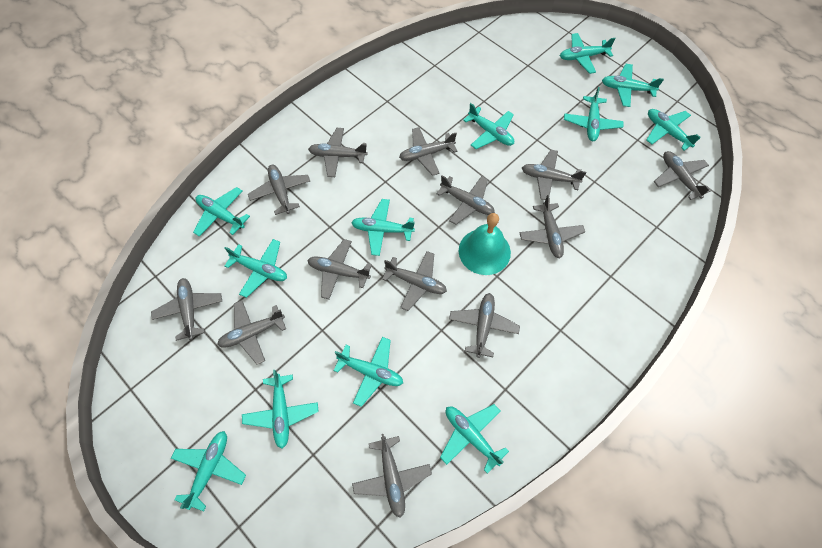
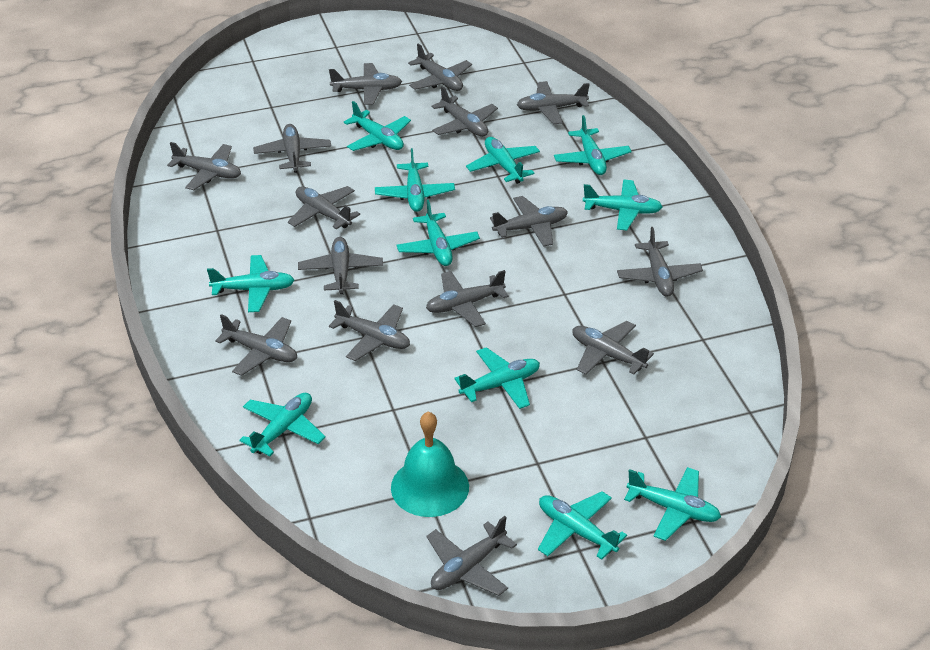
grey plane: [151,278,222,341] [217,300,286,364] [248,165,310,215] [307,239,372,300] [308,128,368,177] [352,434,432,518] [382,251,447,311] [399,127,457,176] [436,176,495,225] [449,293,520,358] [519,195,585,258] [522,150,586,200] [654,151,712,200] = 13 -> [167,142,241,190] [215,314,297,376] [253,124,331,173] [288,186,360,229] [298,237,383,294] [329,63,402,105] [329,300,410,361] [408,43,472,91] [426,270,509,327] [426,516,517,596] [431,86,498,137] [490,196,568,247] [517,81,590,124] [573,321,654,375] [617,227,703,297] = 15
turquoise plane: [171,431,246,511] [193,187,250,237] [225,239,287,298] [242,370,319,449] [333,337,403,407] [351,199,415,256] [440,404,509,474] [463,103,514,149] [560,33,616,74] [564,87,624,141] [602,64,664,107] [646,109,701,151] = 12 -> [207,255,294,312] [239,393,325,456] [344,101,411,151] [375,148,455,212] [396,200,480,266] [454,347,540,409] [466,137,540,184] [538,491,627,560] [554,115,631,175] [583,180,663,230] [624,467,721,541] = 11

